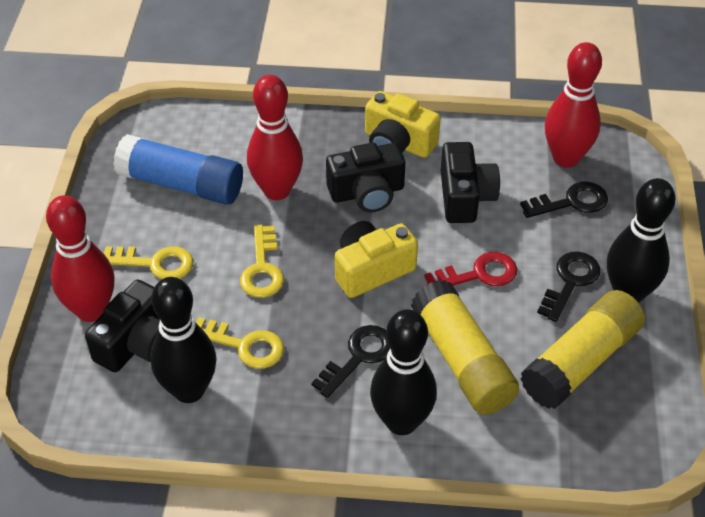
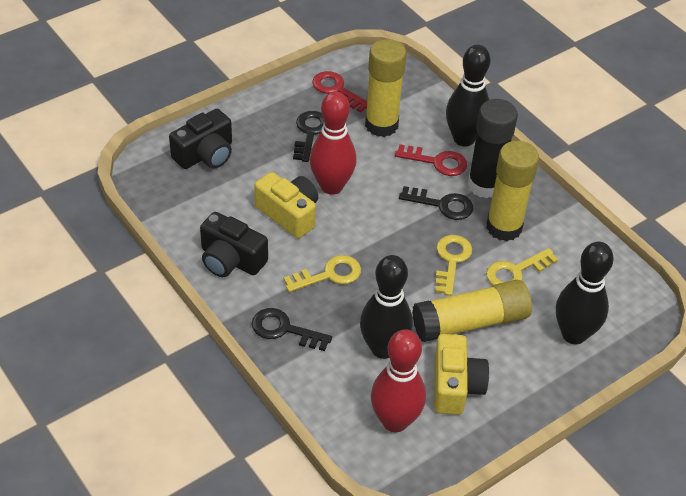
black camera: [85,279,160,372] [326,143,405,212] [441,142,500,223] = 3 -> [169,109,232,169] [200,212,268,277] = 2
black glue stick: none = 0 -> [468,99,518,198] = 1
blue glue stick: [113,134,243,205] = 1 -> none = 0
red bowling pin: [46,195,115,322] [247,75,303,200] [545,42,602,167] = 3 -> [310,91,357,195] [371,329,426,432] = 2
red key: [424,252,517,286] = 1 -> [312,71,367,113] [395,144,467,176] = 2
yellow glue stick: [411,280,519,415] [521,290,645,409] = 2 -> [365,39,407,137] [412,280,532,342] [486,141,539,241] = 3

